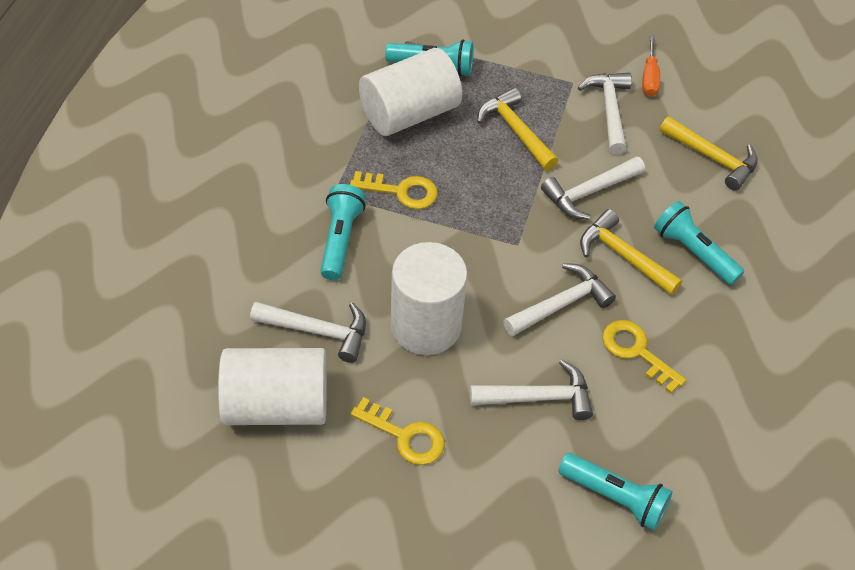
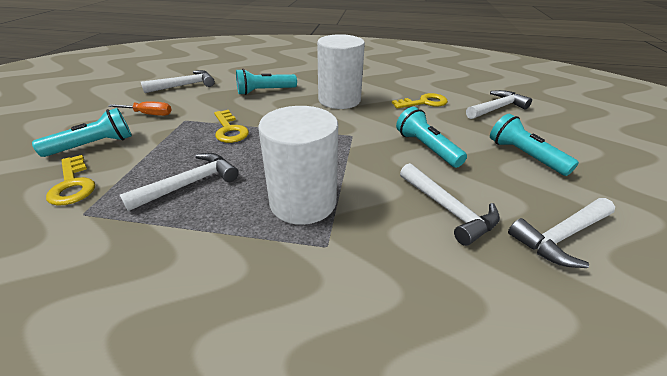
white cylinder: [218,348,327,425] [359,48,462,136] [391,242,468,355] = 3 -> [258,106,338,225] [317,34,365,109] = 2
yellow hammer: [477,88,558,171] [580,209,682,295] [660,117,758,191] = 3 -> none = 0

